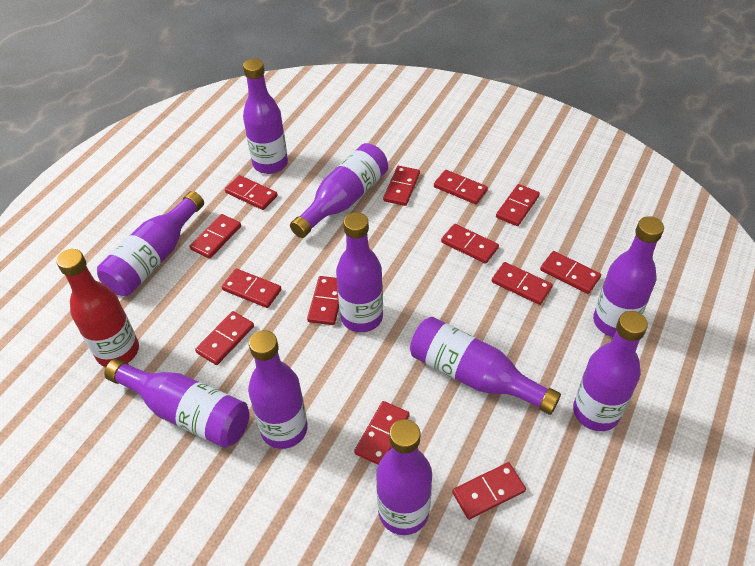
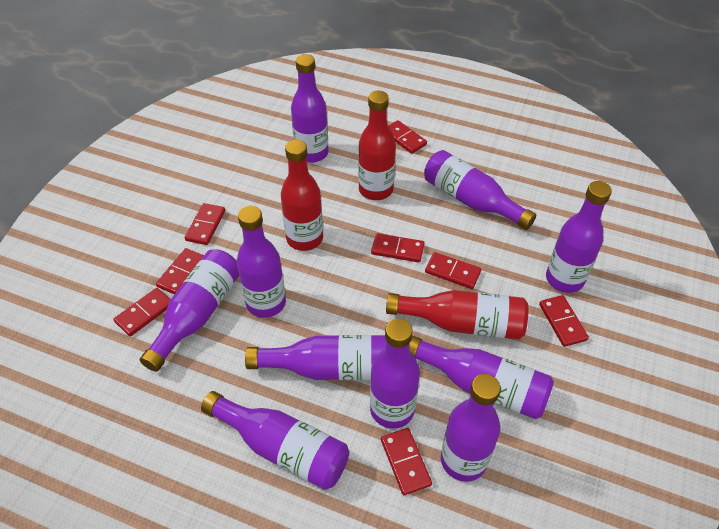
red bottle: [57,249,139,367] = 1 -> [281,140,323,251] [358,91,396,200] [386,290,528,340] = 3
red domino: [190,214,241,259] [195,311,254,365] [222,269,281,308] [225,175,278,210] [307,276,339,325] [354,401,410,465] [383,166,420,206] [434,170,488,204] [441,224,499,264] [452,462,526,520] [492,262,553,305] [496,184,540,226] [540,251,601,294] = 13 -> [114,288,171,337] [156,248,204,294] [185,203,225,245] [371,233,425,263] [381,428,432,495] [388,120,427,154] [425,252,481,289] [539,295,589,347] = 8

